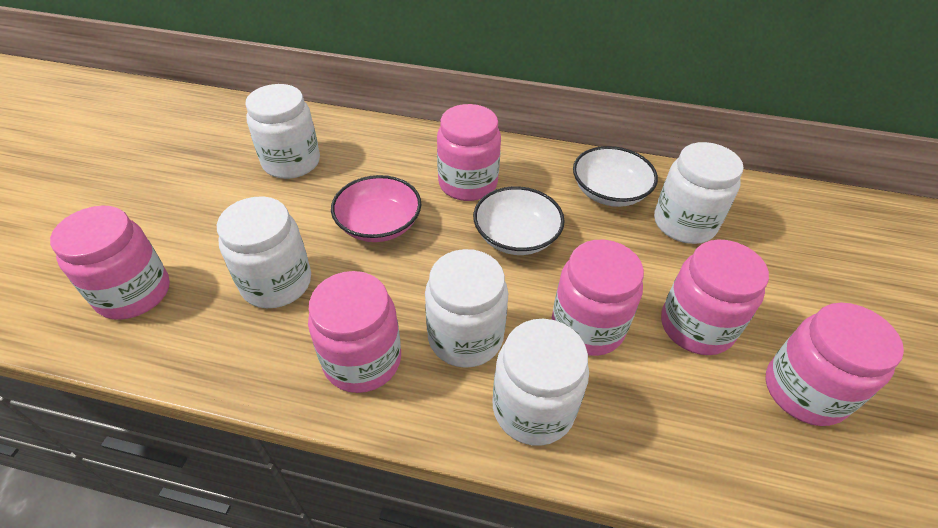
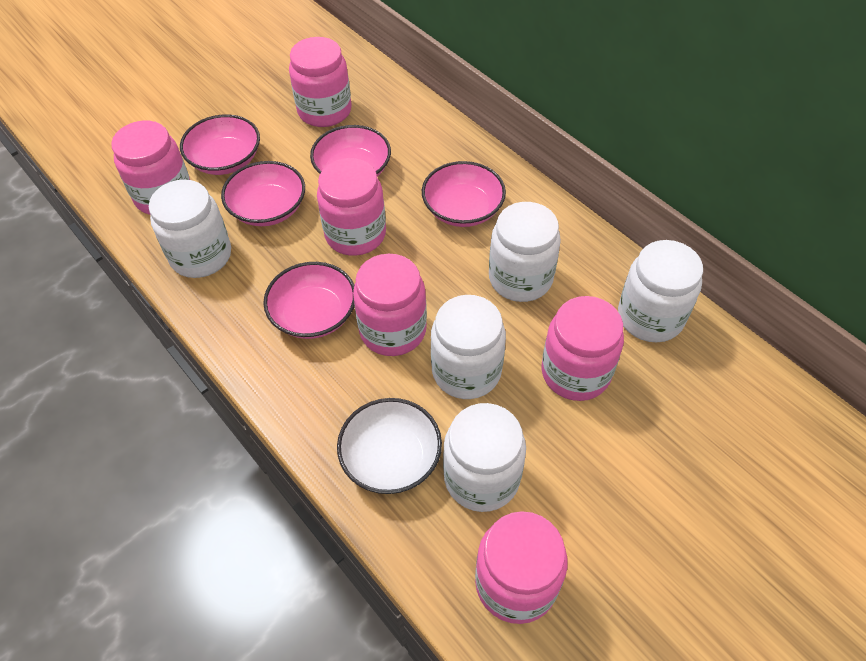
pink bowl: [331,175,421,242] = 1 -> [180,114,260,175] [221,161,305,226] [263,262,355,339] [310,125,391,177] [422,161,506,227] = 5
white bowl: [473,186,565,255] [573,146,658,207] = 2 -> [337,398,442,494] = 1

